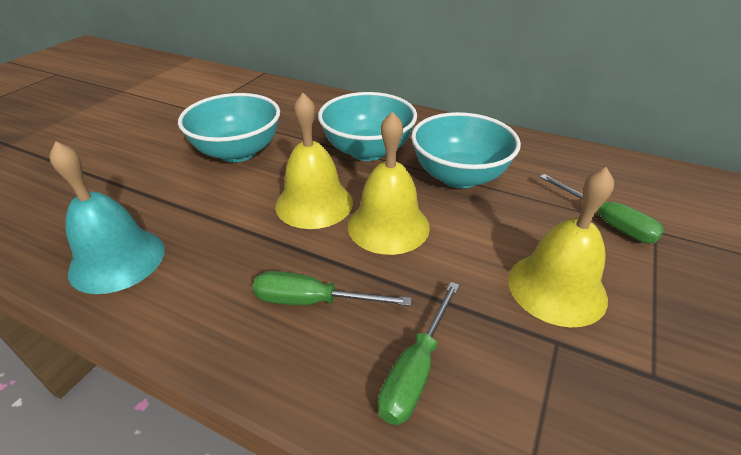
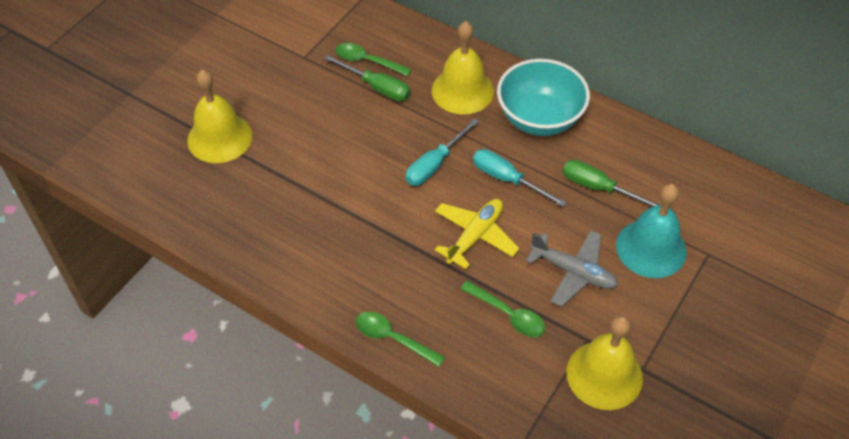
green screwdriver: [253,271,411,306] [378,282,459,425] [540,174,664,243] = 3 -> [324,55,410,101] [563,160,661,206] = 2
green spoon: none = 0 -> [335,43,412,76] [356,312,445,367] [461,281,545,337] = 3
grey plane: none = 0 -> [526,230,618,307] = 1
turquoise bowl: [178,93,280,162] [318,92,417,161] [411,112,521,188] = 3 -> [497,59,590,136] = 1
turquoise screwdriver: none = 0 -> [406,118,479,186] [473,149,567,207] = 2
yellow plane: none = 0 -> [435,199,520,269] = 1

